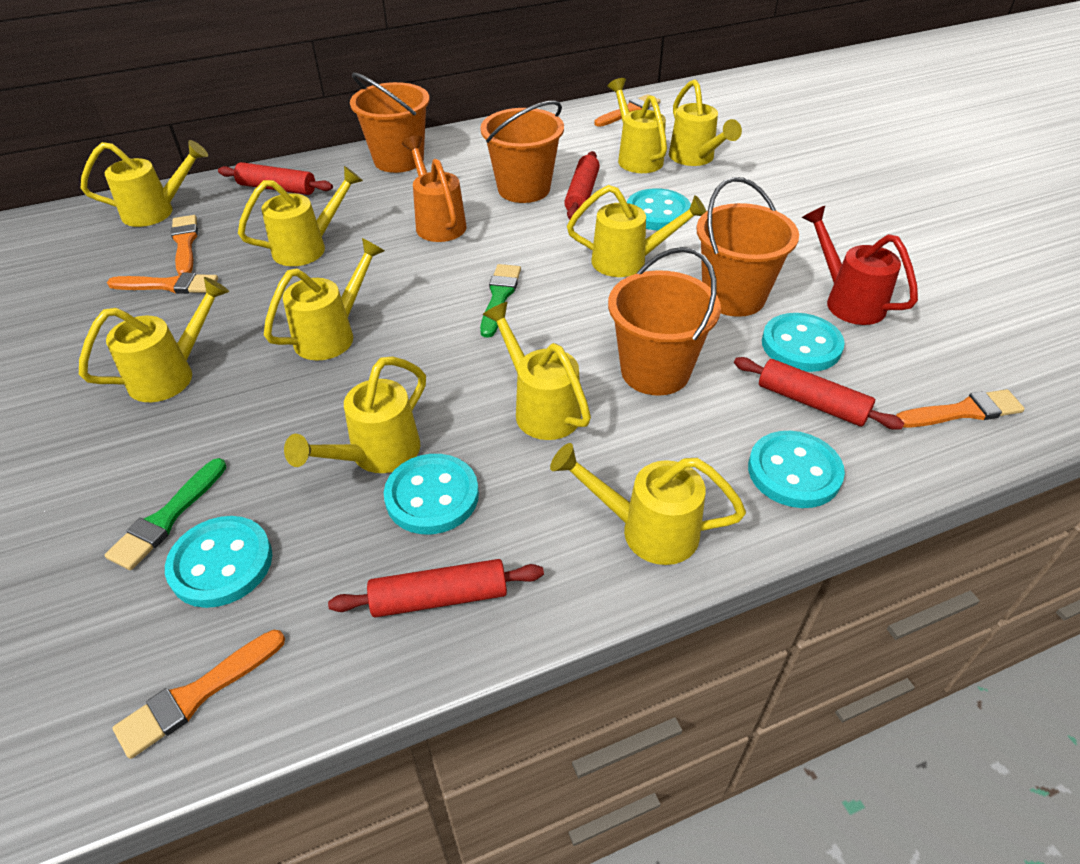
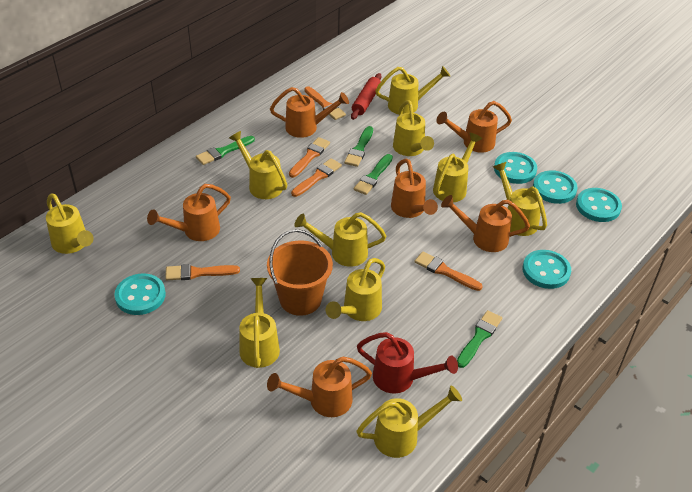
green brush: [105,458,227,570] [480,264,521,338] = 2 -> [196,136,255,165] [344,126,373,167] [354,154,393,195] [457,310,502,368] = 4
orange bucket: [350,73,430,173] [480,101,564,203] [608,247,721,396] [696,177,799,317] = 4 -> [267,229,333,316] = 1
orange watering can: [402,135,466,242] = 1 -> [147,184,231,241] [267,357,372,417] [270,87,349,138] [391,159,438,218] [436,101,512,153] [441,195,530,252] = 6
red rolling pin: [218,162,333,195] [328,559,544,618] [564,151,600,219] [734,357,904,430] = 4 -> [351,73,382,120] = 1

